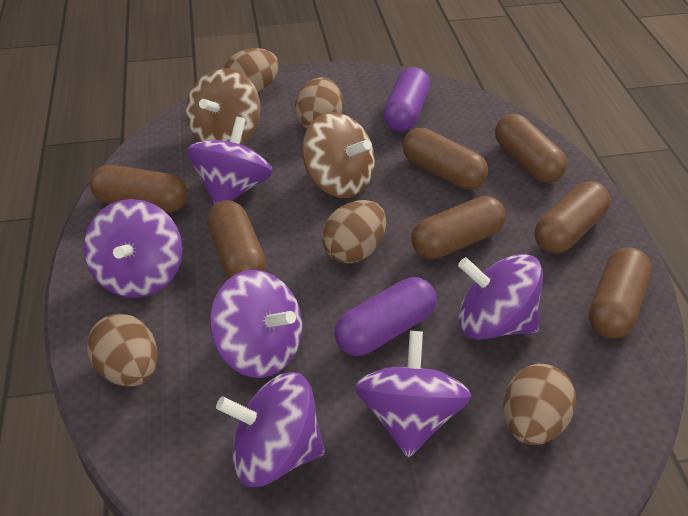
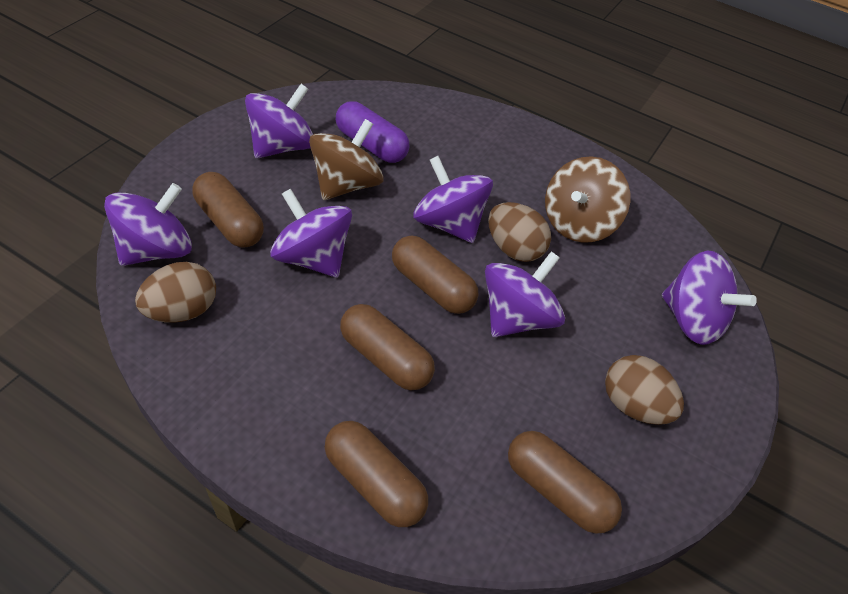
brown capsule: [90,165,188,213] [207,200,266,279] [403,128,488,190] [411,196,506,259] [495,114,567,183] [534,182,610,254] [589,247,652,338] = 7 -> [192,172,264,248] [325,421,428,527] [340,304,435,390] [392,235,478,314] [508,431,622,534] = 5
brown egg: [87,314,158,387] [224,48,279,94] [295,77,343,129] [322,200,386,264] [503,364,576,445] = 5 -> [135,262,216,323] [488,202,551,262] [605,355,684,425] = 3
purple capsule: [334,277,437,356] [383,67,430,132] = 2 -> [336,101,409,163] = 1

